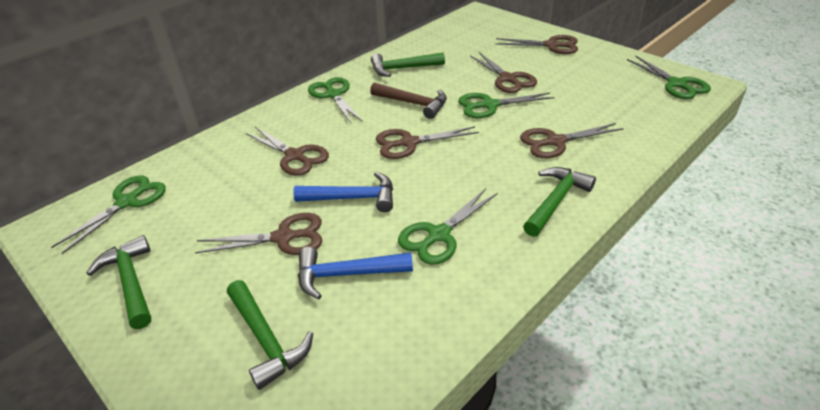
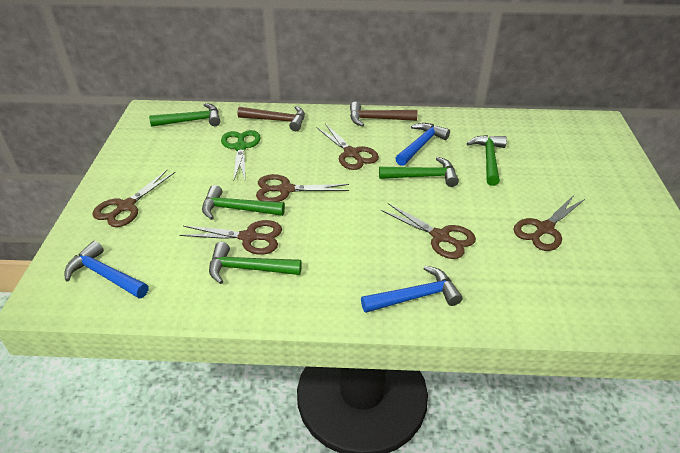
blue hammer: [293,172,393,212] [298,247,413,299] = 2 -> [64,241,149,299] [361,266,463,313] [395,123,450,166] = 3
brown hammer: [370,82,447,119] = 1 -> [237,106,305,131] [350,102,418,127] = 2
green hammer: [86,235,151,329] [227,280,313,390] [371,52,445,77] [523,167,596,237] = 4 -> [149,103,220,127] [202,185,285,220] [209,242,302,284] [379,157,459,187] [467,135,507,186] = 5
green scissors: [51,175,166,254] [308,77,363,123] [398,188,498,265] [458,93,555,118] [627,55,711,99] = 5 -> [221,130,261,180] = 1

